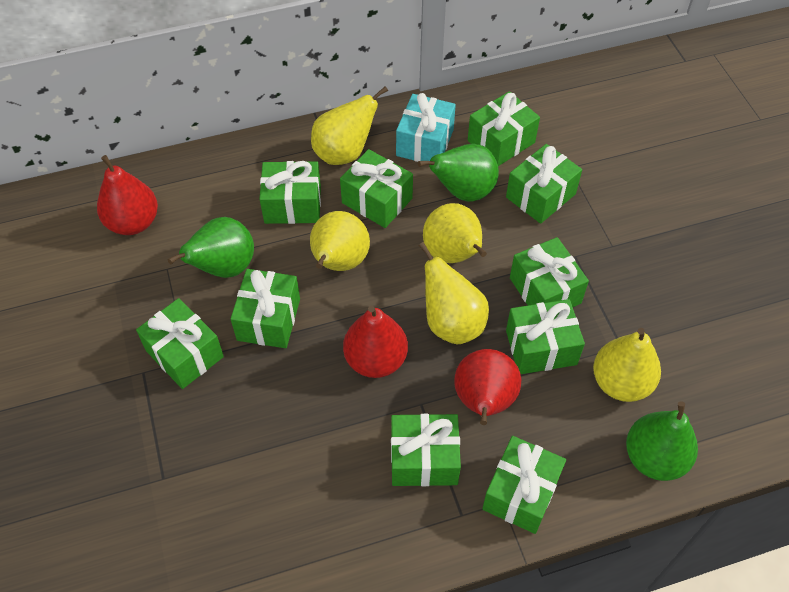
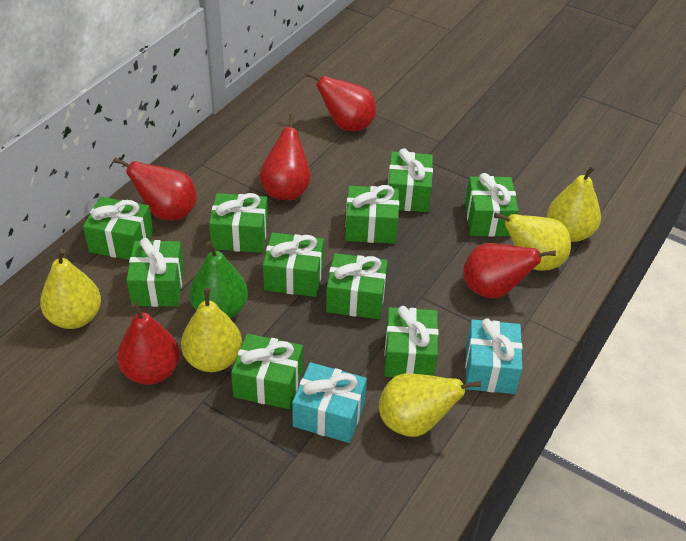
green pear: [168,217,254,278] [418,144,499,202] [626,401,698,481] = 3 -> [190,241,248,318] = 1
red pear: [97,155,158,235] [343,306,408,378] [454,349,521,425] = 3 -> [113,158,197,220] [117,302,180,385] [259,114,311,200] [306,72,376,131] [463,243,556,298] = 5
turquoise gift: [396,93,456,162] = 1 -> [292,362,367,443] [465,319,523,394] = 2

